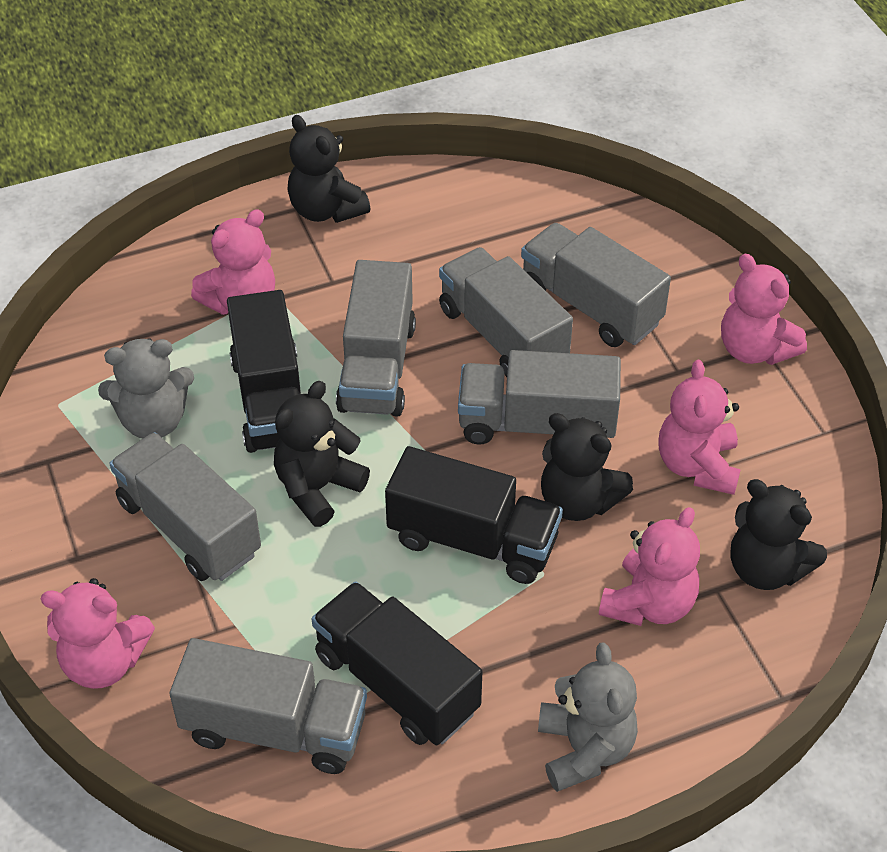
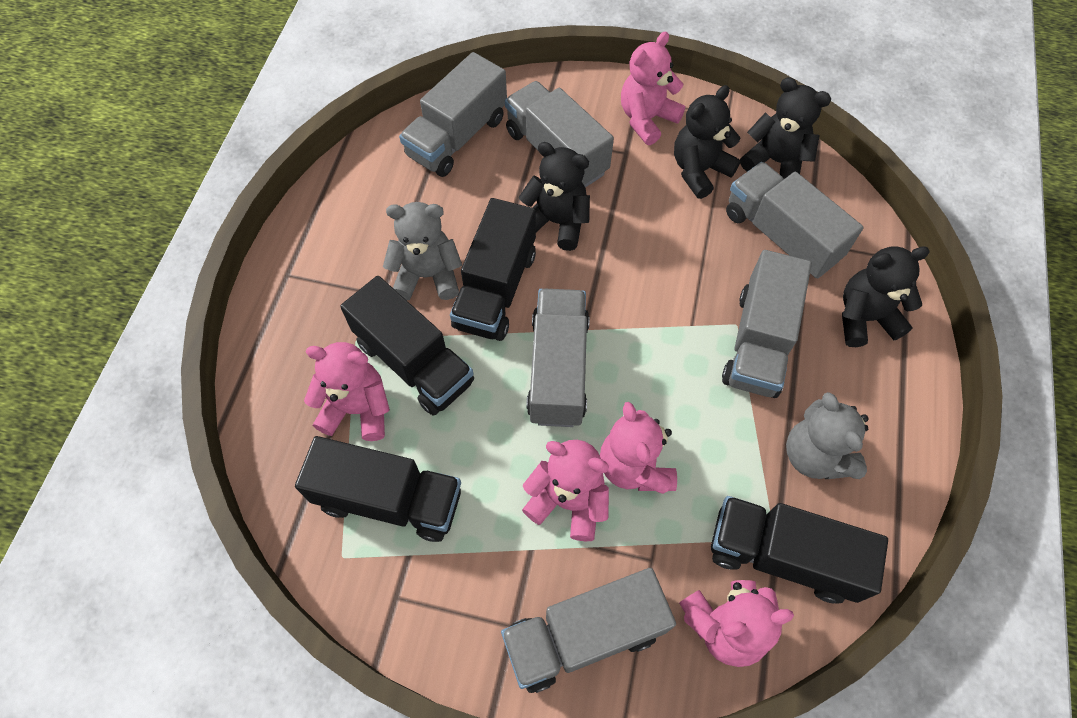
black truck: [227,290,301,453] [312,581,482,745] [385,446,563,584] = 3 -> [295,436,461,542] [340,276,474,416] [450,198,536,341] [711,496,888,603] = 4

